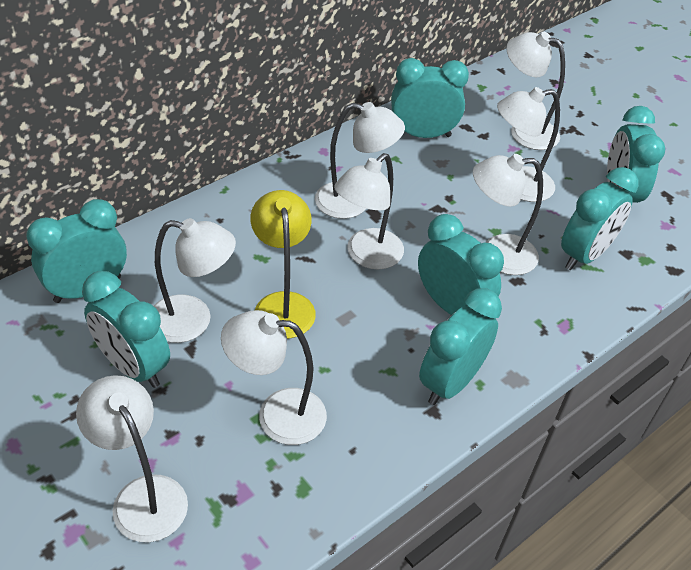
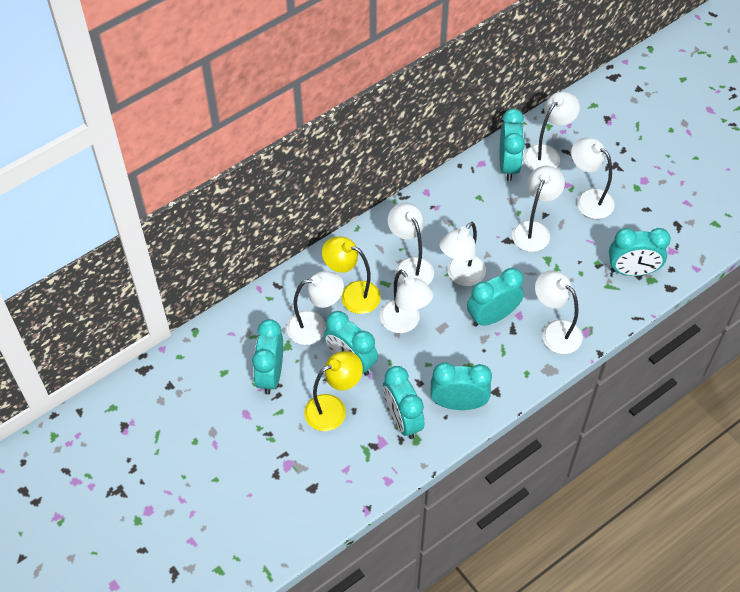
yellow lamp: [250,190,316,339] = 1 -> [304,351,363,431] [322,237,381,314] = 2

